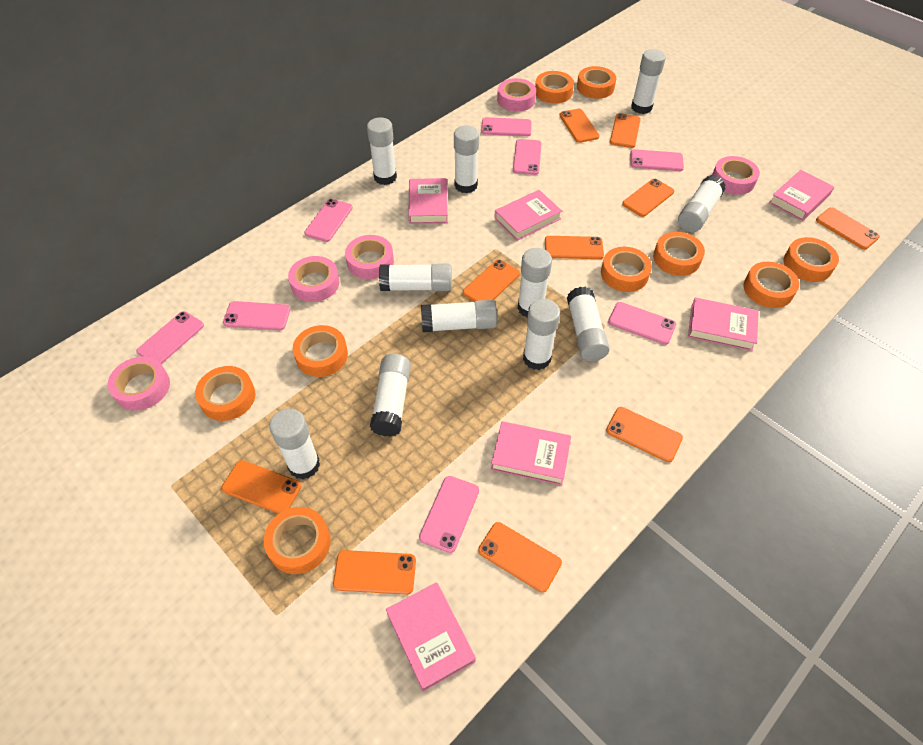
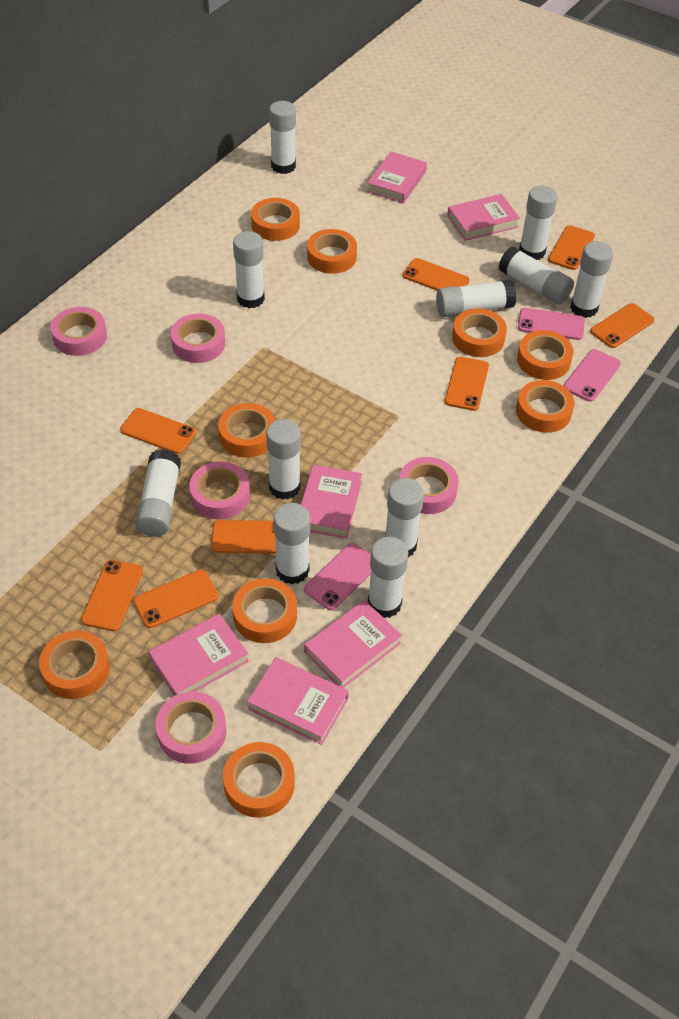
orange phone: [221,460,302,514] [333,550,416,595] [463,259,520,302] [478,522,562,593] [545,236,604,259] [559,109,600,143] [606,407,683,462] [610,113,641,148] [622,179,674,217] [816,207,880,250] = 10 -> [81,560,143,631] [120,408,196,454] [133,570,219,628] [211,520,276,553] [402,258,470,291] [445,357,489,411] [548,225,595,270] [590,303,654,348] = 8
pink phone: [136,311,204,364] [223,301,290,330] [304,199,353,242] [419,476,479,553] [481,117,532,136] [513,139,542,175] [608,302,676,345] [630,149,684,171] = 8 -> [304,543,371,610] [518,308,585,340] [563,349,621,402] = 3

